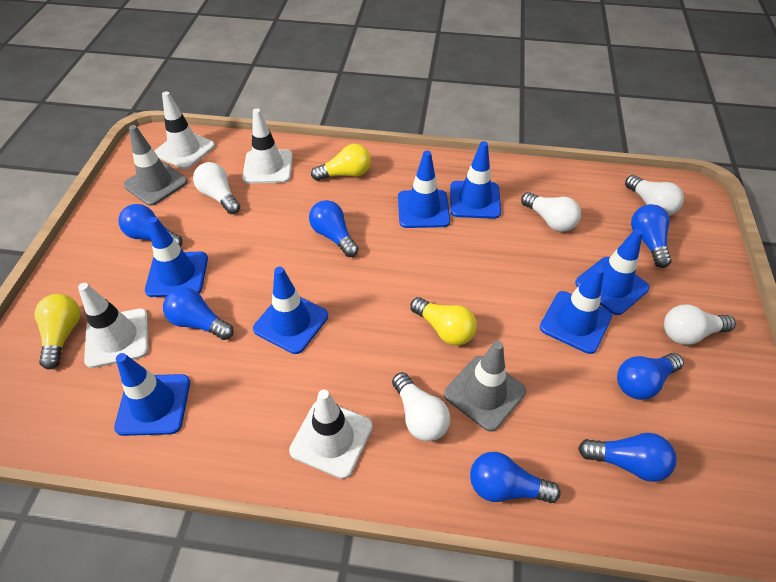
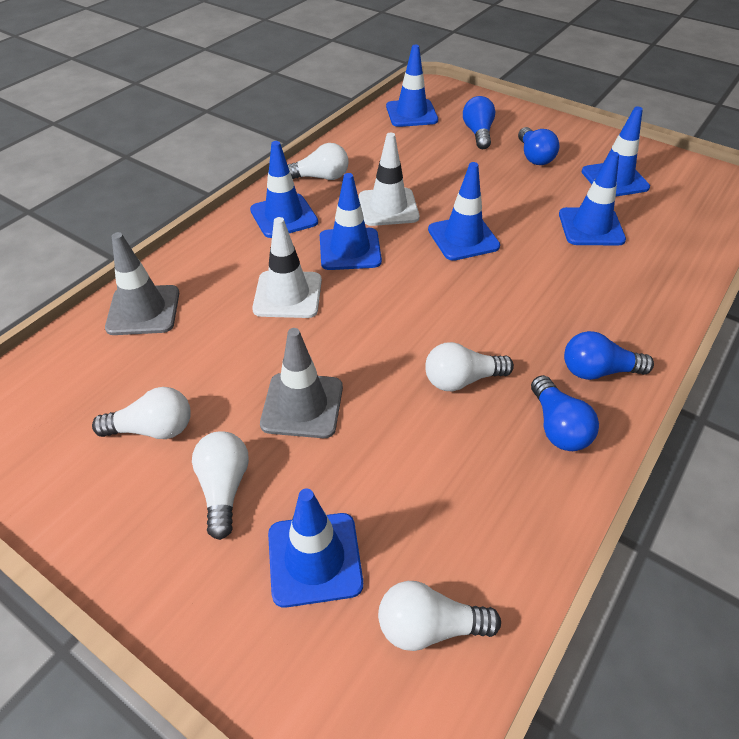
blue light bulb: [119,204,182,247] [163,287,234,340] [309,200,359,257] [470,452,561,503] [578,433,676,482] [617,353,684,400] [631,204,672,268] = 7 -> [463,96,495,149] [518,127,559,165] [531,375,599,451] [564,331,654,380] = 4
white traffic cone: [78,283,149,368] [155,91,215,169] [242,108,293,184] [289,390,373,479] = 4 -> [252,217,322,318] [359,133,419,226] = 2
yellow light bulb: [34,294,80,370] [311,144,371,181] [410,297,477,346] = 3 -> none = 0

